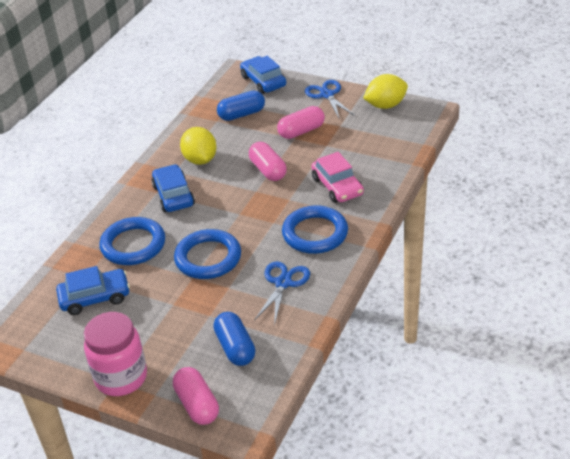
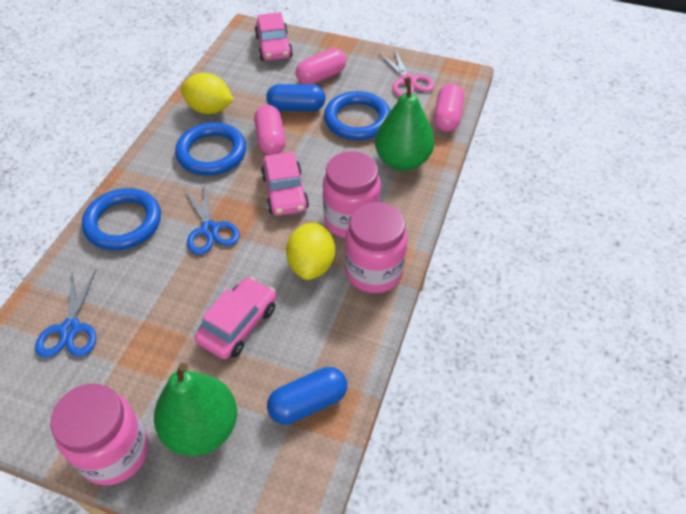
blue car: [56,266,130,315] [151,164,195,212] [240,56,286,94] = 3 -> none = 0
green pear: none = 0 -> [154,363,237,456] [375,77,435,171] = 2
pink car: [312,152,364,203] = 1 -> [195,277,276,359] [255,12,293,61] [261,152,309,216] = 3
pink jar: [84,312,147,396] = 1 -> [50,384,149,485] [323,151,381,238] [345,202,407,293] = 3
pink scissors: none = 0 -> [378,49,435,97] = 1

